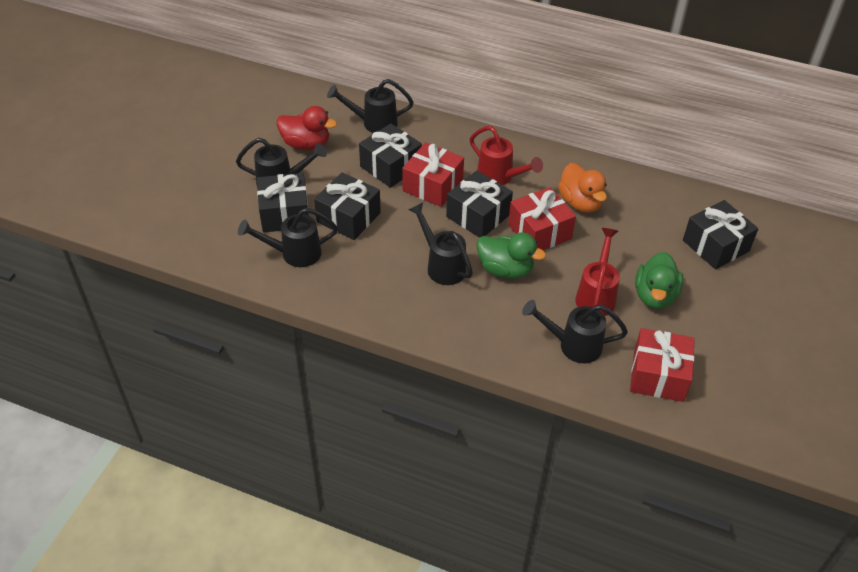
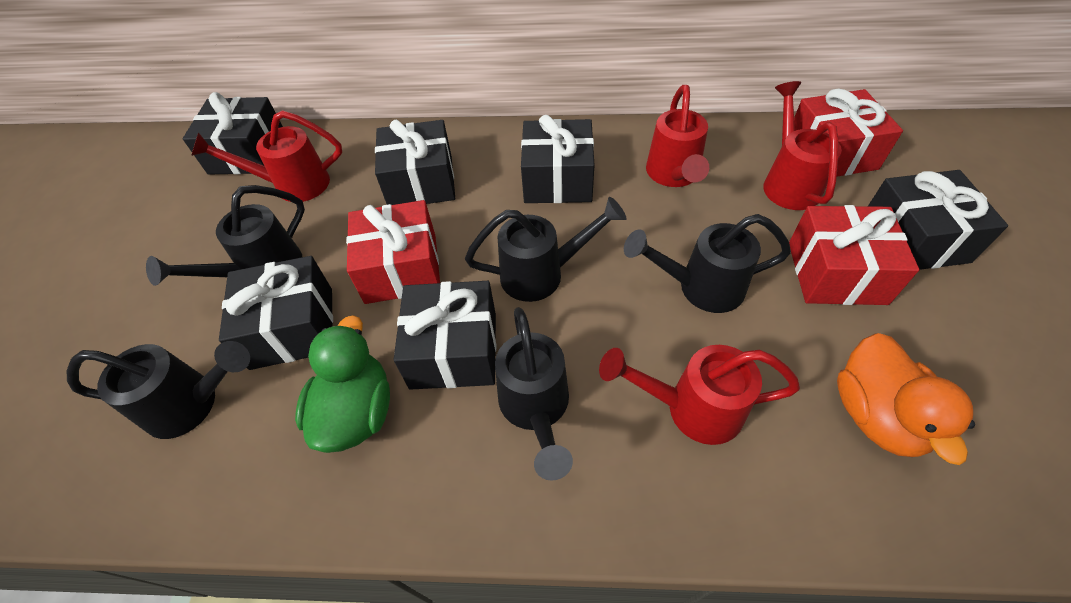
black gift: [257,173,309,233] [314,173,381,240] [359,124,422,188] [446,171,513,238] [683,200,758,269] = 5 -> [183,92,283,175] [219,256,333,370] [375,120,455,205] [393,281,496,390] [521,115,594,203] [868,170,1008,270] = 6
green duck: [477,232,546,279] [635,252,683,309] = 2 -> [295,315,390,453] = 1
red duck: [277,106,337,150] = 1 -> none = 0
red watering can: [470,126,543,185] [575,228,620,316] = 2 -> [191,110,342,202] [599,345,800,445] [646,85,709,187] [763,81,842,210] = 4

